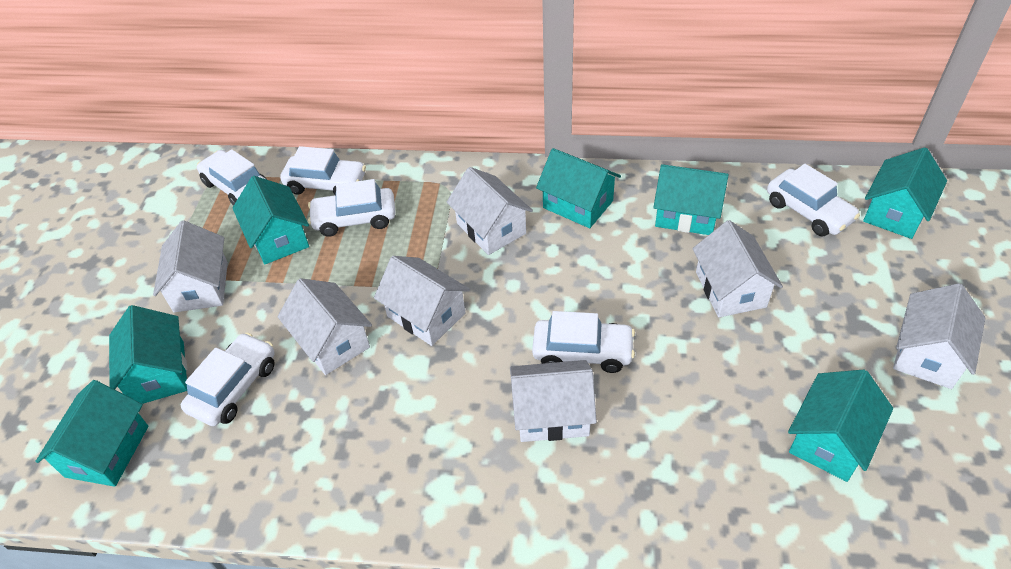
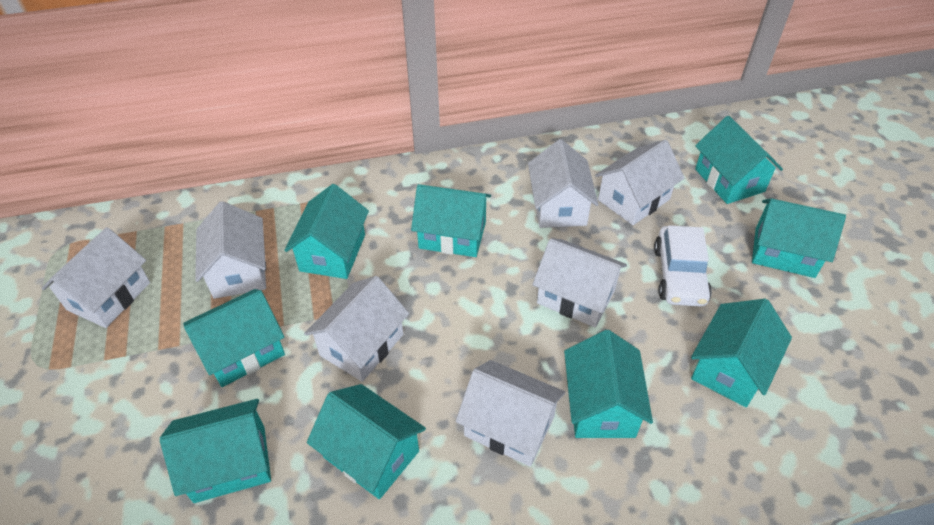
turquoise house: [35,380,148,487] [109,305,187,404] [233,176,309,264] [536,148,621,228] [653,164,729,235] [788,370,893,482] [863,147,947,239] = 7 -> [160,399,271,503] [183,289,285,387] [284,184,369,279] [307,384,426,499] [411,184,491,257] [564,330,653,438] [691,299,792,407] [695,116,783,204] [752,198,846,278] = 9
white car: [181,333,275,426] [197,149,267,206] [280,146,366,195] [308,179,396,237] [532,311,635,373] [767,164,860,236] = 6 -> [654,225,712,307] = 1

